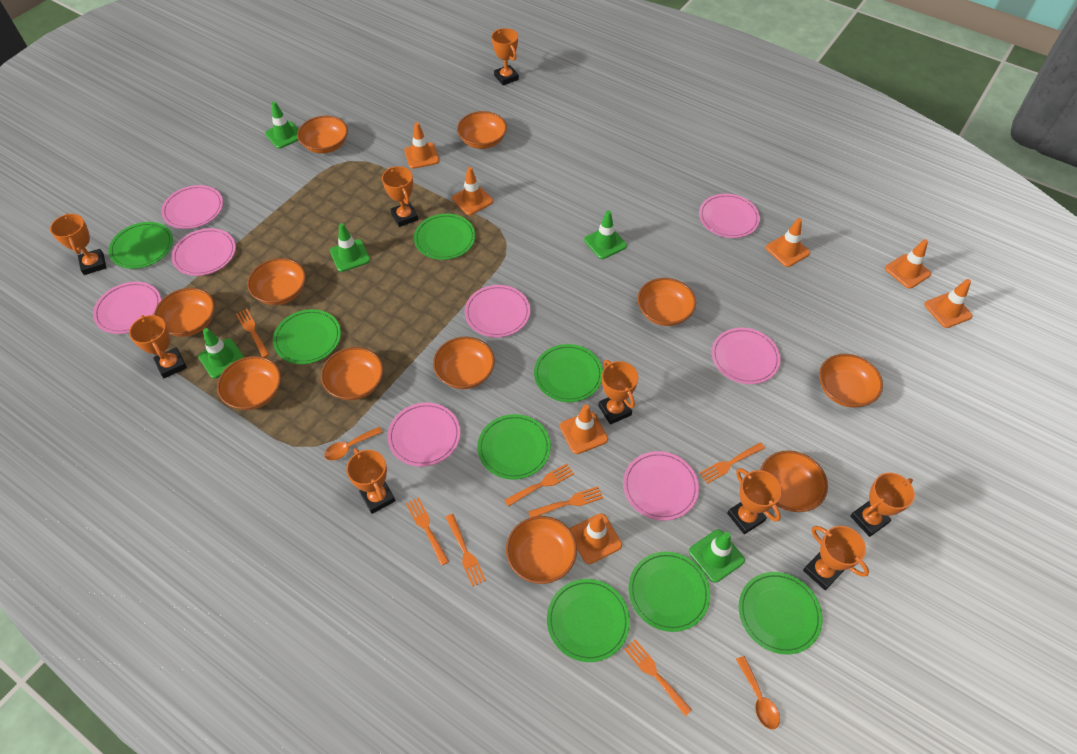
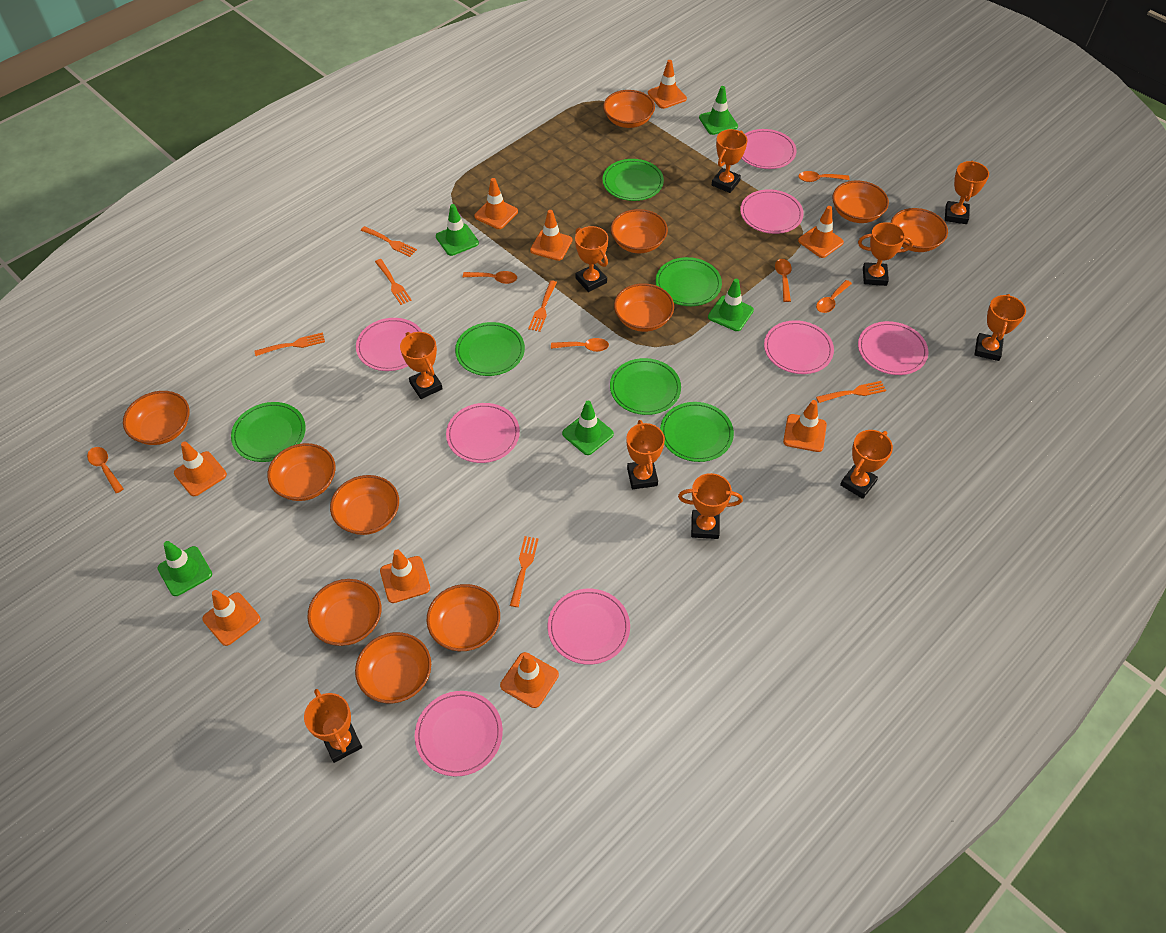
green plate: [109,222,173,269] [273,309,341,364] [414,214,475,260] [477,414,551,480] [534,344,603,402] [547,579,630,662] [628,552,710,632] [739,572,823,655] = 8 -> [231,402,306,462] [455,322,525,376] [602,159,664,201] [610,358,681,415] [656,257,722,306] [660,402,734,462] = 6
orange fork: [236,309,270,357] [406,497,449,566] [445,514,486,587] [504,464,574,507] [528,486,603,518] [624,639,692,716] [699,442,765,484] = 7 -> [254,332,325,356] [361,226,417,257] [375,259,412,305] [510,536,539,607] [528,280,557,332] [816,381,886,403] = 6
orange spoon: [324,427,383,461] [736,656,780,730] = 2 -> [87,447,124,493] [463,271,517,284] [551,338,609,352] [775,259,792,302] [798,171,850,182] [816,280,852,313] = 6
orange traffic cone: [404,122,439,169] [452,167,493,215] [560,404,608,454] [570,513,622,564] [766,218,810,267] [885,239,931,289] [924,279,973,328] = 7 -> [174,441,227,496] [202,590,261,646] [380,549,430,603] [474,178,518,229] [500,652,559,708] [530,210,572,261] [648,60,687,109] [783,400,827,452] [798,206,844,258] = 9
orange trophy: [50,213,107,275] [129,315,187,378] [346,448,395,514] [382,166,419,227] [492,28,519,85] [598,360,638,425] [727,468,782,534] [803,526,869,590] [850,473,915,537] = 9 -> [304,689,362,763] [400,332,443,399] [575,226,608,292] [626,420,665,489] [678,473,743,539] [712,129,748,193] [840,430,893,499] [858,222,913,286] [945,161,989,224] [975,294,1026,361] = 10

